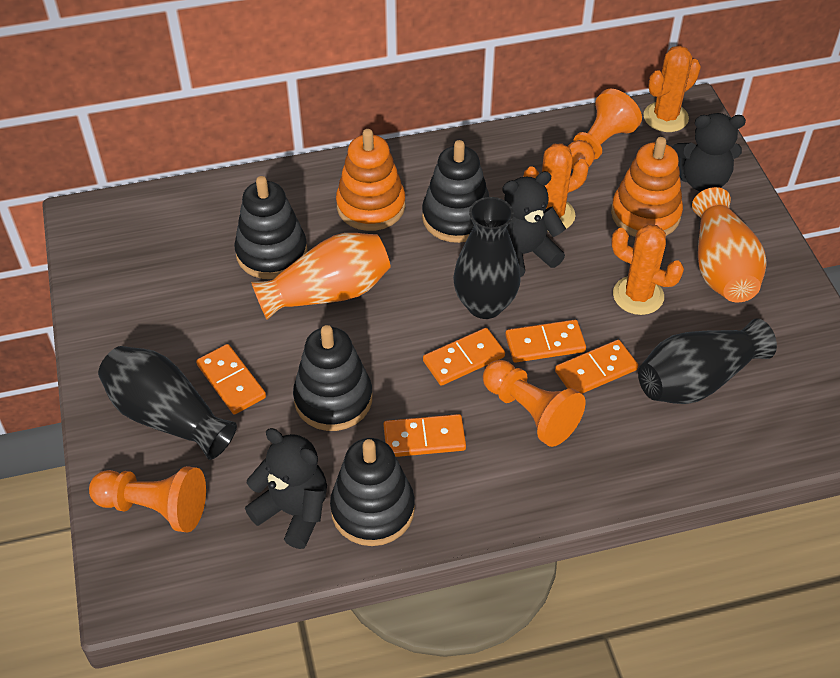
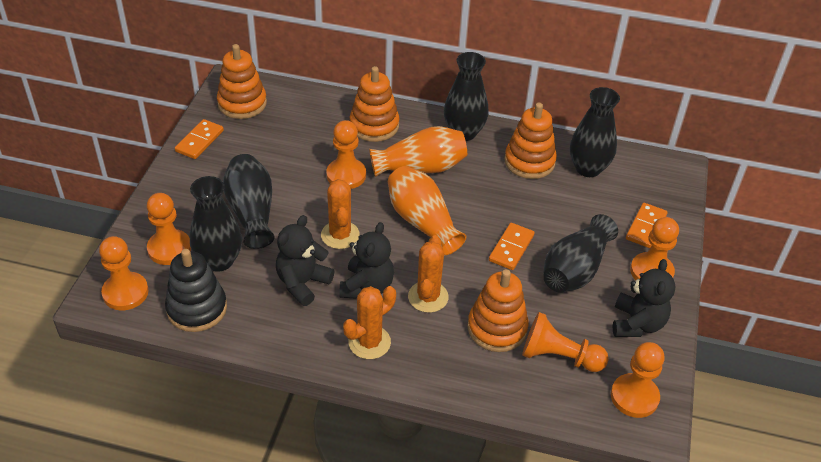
black stacking toy: [234,176,307,279] [293,325,372,431] [330,438,415,546] [422,140,489,243] = 4 -> [165,249,227,332] = 1
black vase: [98,346,237,460] [453,197,521,319] [638,318,777,404] = 3 -> [190,176,242,272] [223,154,275,249] [444,52,488,141] [543,214,618,293] [570,87,620,177] = 5
orange domino: [196,344,266,414] [383,414,466,457] [423,328,505,386] [505,320,586,363] [555,340,638,394] = 5 -> [175,119,224,159] [489,223,535,270] [626,203,668,248] = 3
orange pawn: [89,466,206,533] [483,360,585,447] [567,89,642,169] = 3 -> [99,236,149,310] [146,193,191,265] [326,120,366,189] [522,312,609,372] [611,342,665,418] [630,217,679,280] = 6
orange stacking toy: [336,129,405,231] [611,137,683,237] = 2 -> [217,44,267,119] [350,66,399,142] [468,269,529,352] [504,103,557,179] = 4

